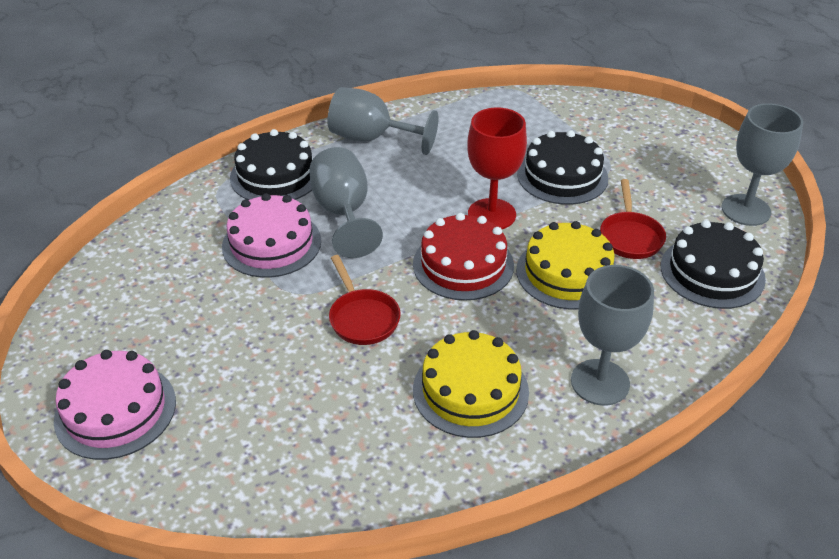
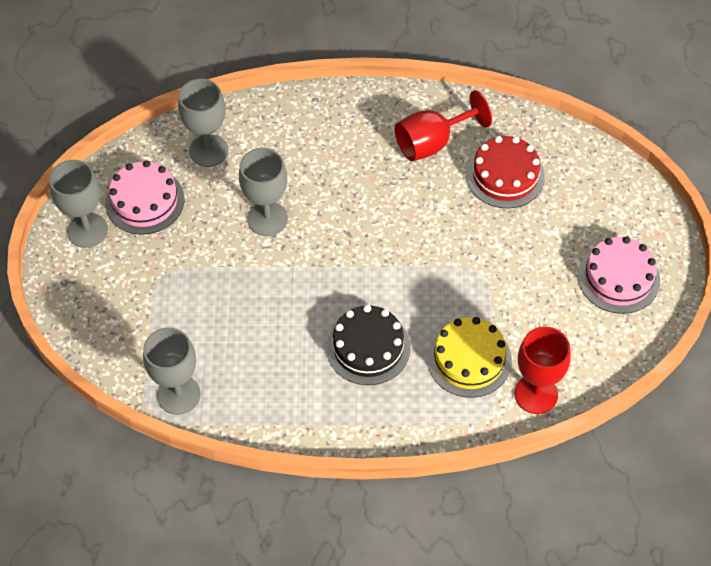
black cake: [230,129,314,200] [517,130,608,205] [661,220,766,309] = 3 -> [326,305,410,385] = 1
red goblet: [467,107,527,229] = 1 -> [395,90,492,161] [515,326,571,414] = 2
red pan: [329,255,401,345] [600,179,666,259] = 2 -> none = 0
yellow cake: [413,330,529,438] [516,221,616,310] = 2 -> [427,317,512,398] = 1

